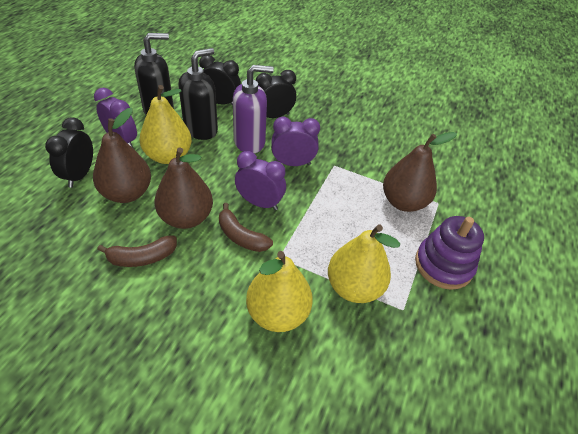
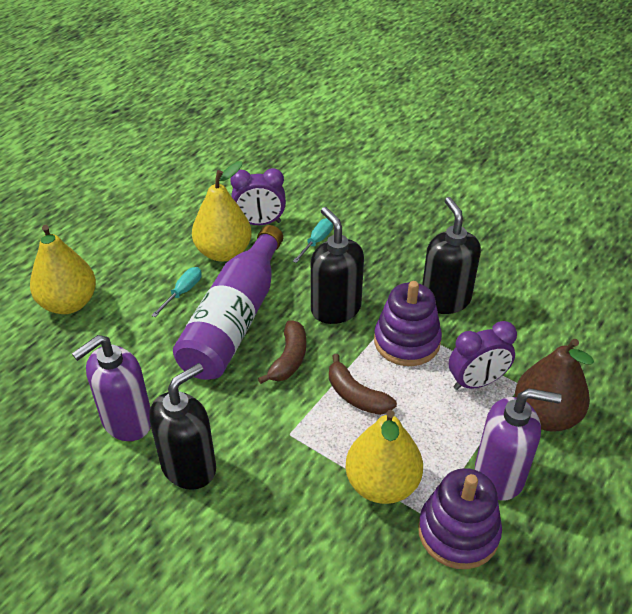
black clock: [45,117,93,188] [199,55,241,106] [256,70,296,118] = 3 -> none = 0
black soap dispenser: [134,33,174,115] [178,48,218,140] = 2 -> [149,363,216,490] [311,207,364,324] [422,197,481,314] = 3
brown pear: [93,108,151,203] [155,147,213,229] [383,132,457,212] = 3 -> [515,339,594,432] = 1
purple bottle: none = 0 -> [173,225,283,380] = 1
purple clock: [94,88,137,148] [235,151,286,210] [271,117,320,166] = 3 -> [230,168,286,225] [449,321,517,390] = 2
purple soap dispenser: [233,65,274,153] = 1 -> [72,335,151,441] [475,388,562,501] = 2
purple stacking toy: [415,216,484,290] = 1 -> [374,281,442,366] [418,468,502,569] = 2
turquoise screwdriver: none = 0 -> [151,267,202,317] [293,218,333,263] = 2

